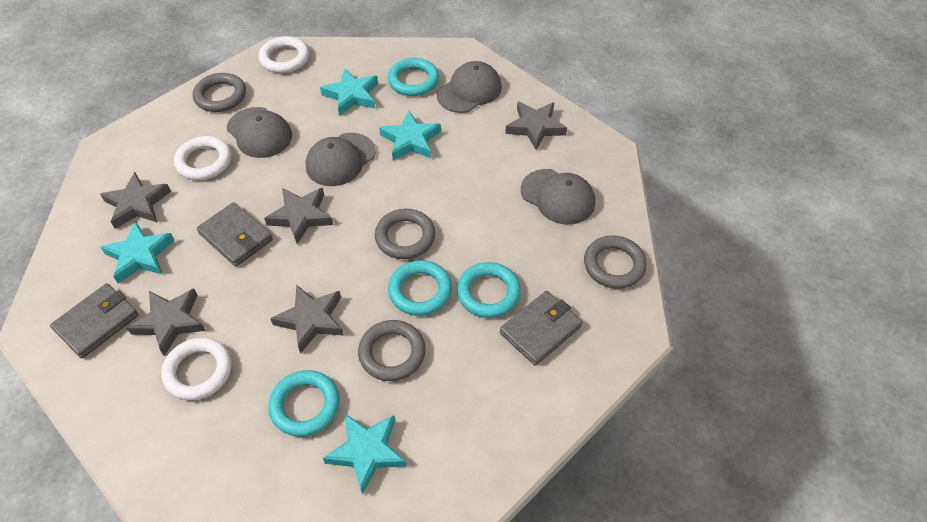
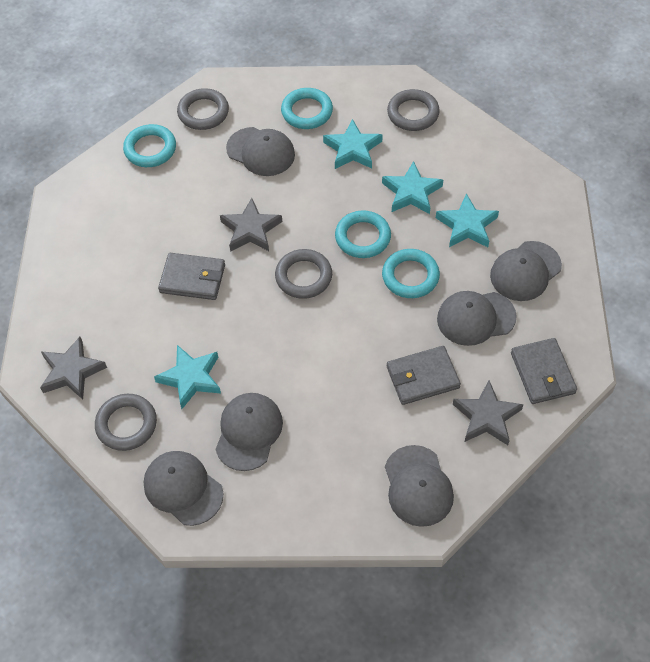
grey cap: [227,107,292,158] [306,133,376,186] [437,61,502,113] [521,169,595,225] = 4 -> [144,451,224,526] [215,393,283,471] [226,127,295,176] [385,445,454,527] [437,291,517,346] [490,241,562,301] = 6
grey star: [100,172,171,229] [127,288,206,356] [264,188,333,244] [270,285,344,354] [505,101,567,150] = 5 -> [40,337,107,400] [220,198,282,252] [453,380,523,445] = 3
white ring: [161,337,231,400] [174,136,231,180] [258,36,309,73] = 3 -> none = 0

